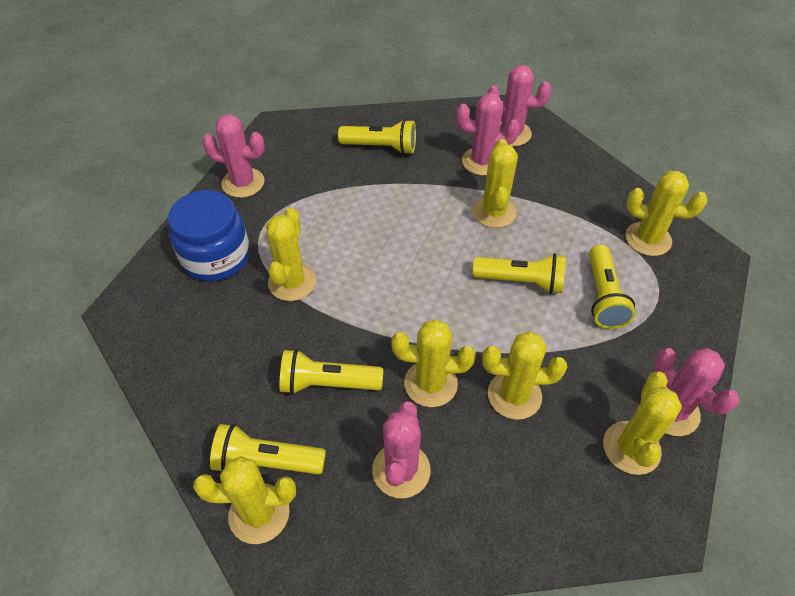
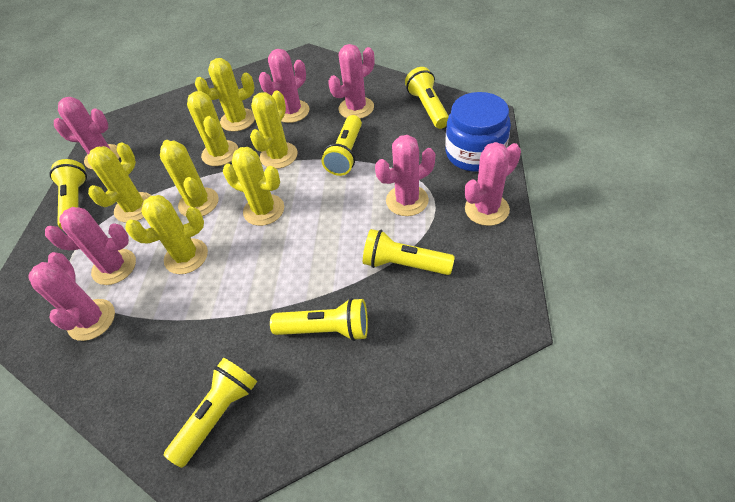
pink cactus: [202,114,265,198] [372,401,431,498] [456,93,520,176] [487,65,551,146] [654,348,739,436] = 5 -> [28,252,115,341] [45,207,136,285] [54,97,120,170] [259,49,309,123] [328,44,374,119] [375,135,435,216] [465,142,521,226] = 7
yellow flashlight: [210,424,326,474] [279,349,383,395] [338,119,416,154] [472,253,566,294] [589,245,636,329] = 5 -> [49,159,87,229] [164,358,257,468] [270,298,368,341] [322,115,362,176] [363,229,455,275] [405,67,449,129] = 6

